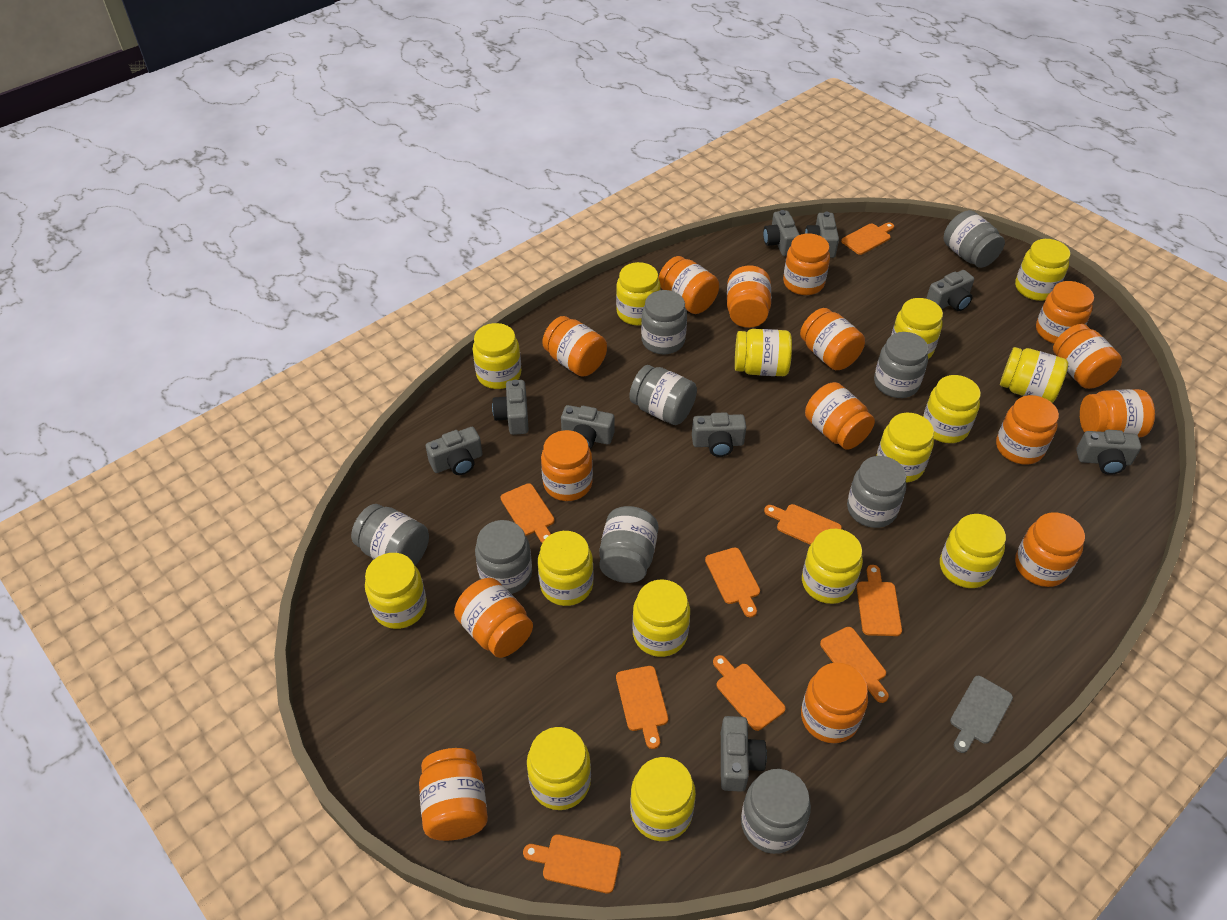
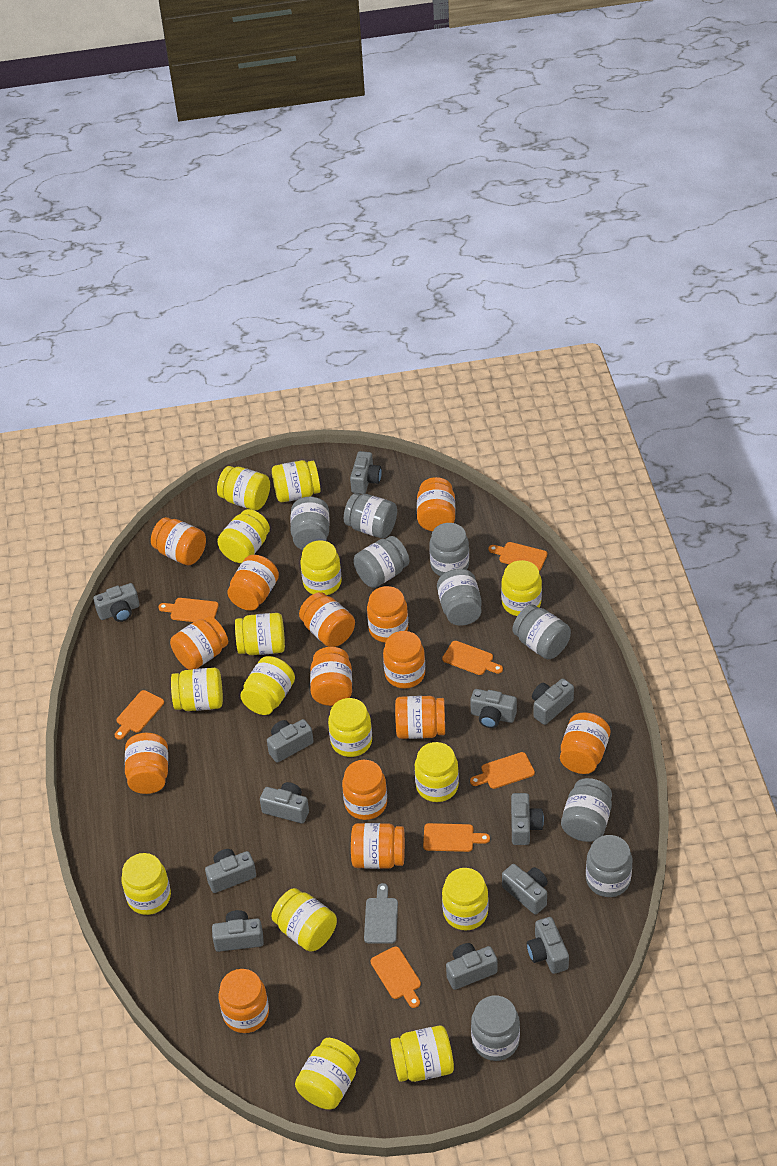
grey camera: [426,427,482,475] [492,380,529,435] [561,405,614,449] [692,412,746,457] [721,716,767,792] [763,210,800,256] [805,212,839,258] [926,270,974,311] [1076,430,1141,475] = 9 -> [93,583,140,622] [205,849,256,893] [212,910,264,952] [260,782,309,823] [267,719,313,763] [350,451,382,494] [446,943,498,990] [470,689,517,728] [502,864,548,915] [511,793,544,845] [527,917,569,974] [532,678,574,725] = 12
orange cutting board: [500,483,555,543] [523,834,621,894] [616,666,668,749] [705,547,760,617] [713,655,786,731] [764,504,842,545] [820,627,889,703] [841,222,894,255] [856,565,902,636] = 9 -> [115,690,164,740] [158,598,219,622] [370,946,421,1008] [423,823,490,852] [442,641,503,675] [470,752,535,789] [488,542,547,571] = 7
orange jar: [419,748,488,841] [454,578,533,658] [541,430,593,501] [542,316,607,377] [658,256,719,314] [727,265,771,328] [783,233,830,295] [800,308,865,370] [801,663,868,743] [805,382,875,450] [996,395,1059,465] [1015,512,1085,587] [1036,281,1094,344] [1053,324,1122,389] [1080,389,1155,437] = 15 -> [125,733,168,794] [151,517,206,565] [170,616,228,670] [219,969,269,1033] [227,555,279,611] [299,592,355,647] [310,647,352,706] [342,760,387,820] [351,823,405,869] [367,586,408,643] [383,631,425,688] [395,696,445,739] [417,477,455,531] [560,712,610,774] = 14

